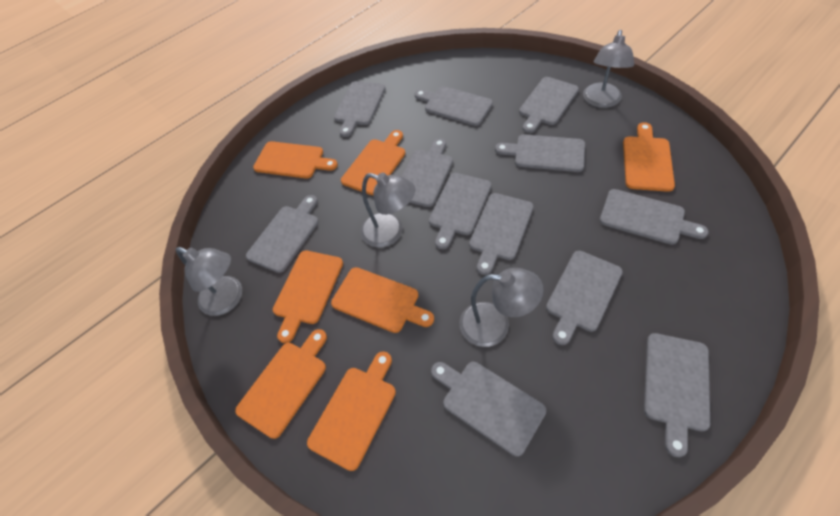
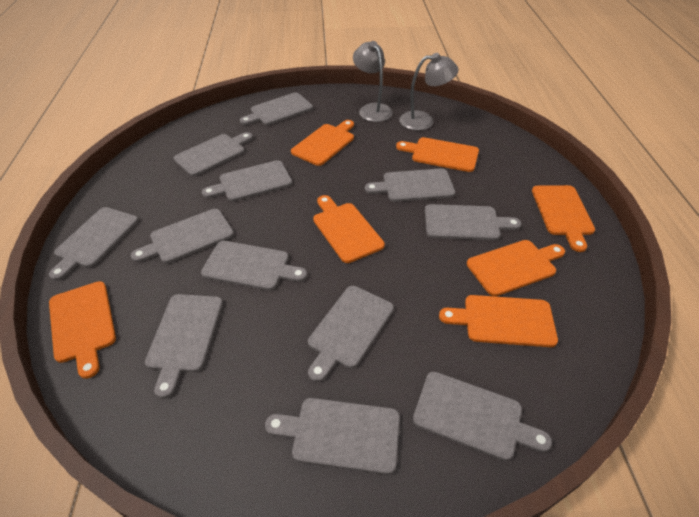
grey lamp: [176,247,242,316] [360,173,416,248] [459,268,544,347] [583,30,634,108] = 4 -> [353,41,393,122] [399,53,459,131] = 2

